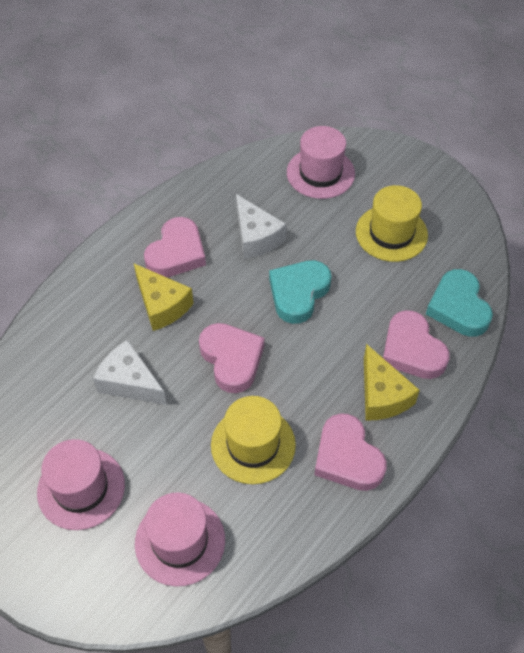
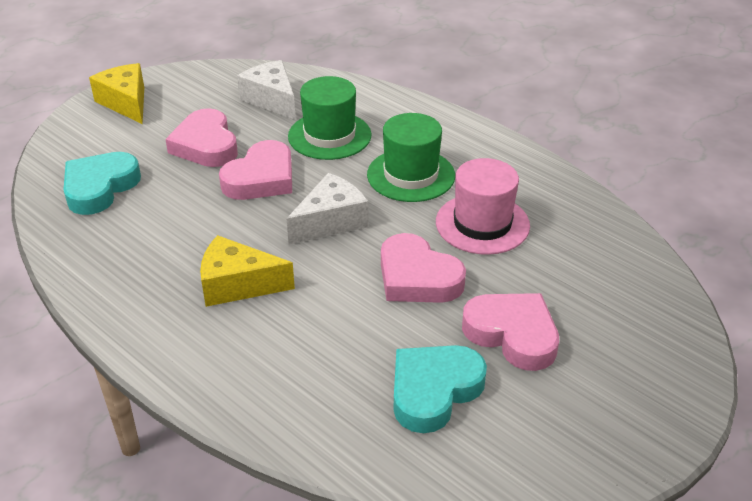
green hat: none = 0 -> [288,76,372,160] [367,113,455,202] = 2
pink hat: [37,439,125,530] [135,492,225,587] [287,126,355,199] = 3 -> [436,158,530,255] = 1
yellow hat: [211,396,296,484] [356,185,428,262] = 2 -> none = 0

